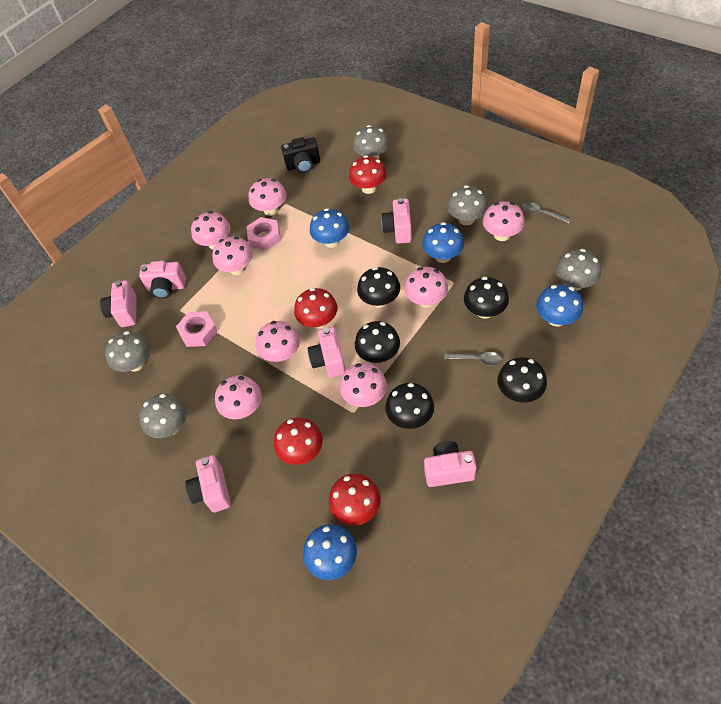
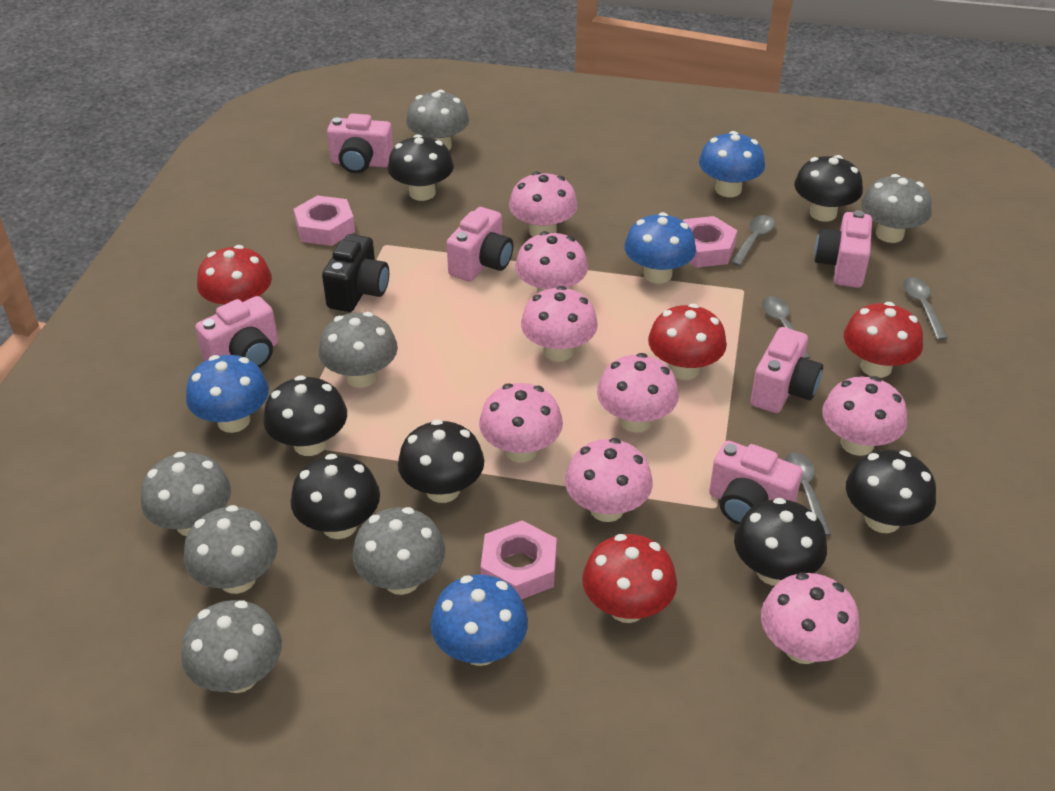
black mushroom: [355,321,400,363] [357,267,400,308] [385,383,434,429] [464,277,509,319] [497,357,547,402] = 5 -> [263,375,347,456] [291,454,380,539] [388,134,454,201] [398,419,484,503] [734,498,827,586] [794,155,863,222] [846,450,936,533] = 7
grey mushroom: [105,331,150,372] [139,393,187,438] [353,125,389,159] [447,185,488,225] [555,249,601,291] = 5 -> [141,452,231,536] [181,600,282,693] [184,505,278,594] [319,312,398,388] [352,507,445,595] [406,90,469,150] [861,174,932,243] = 7
grey spoon: [444,352,502,366] [522,202,571,223] = 2 -> [730,215,775,266] [762,296,811,359] [784,453,831,536] [903,277,948,340] = 4
pink nut: [176,311,218,347] [246,217,281,250] = 2 -> [294,195,355,246] [481,520,557,600] [683,216,737,268] = 3

